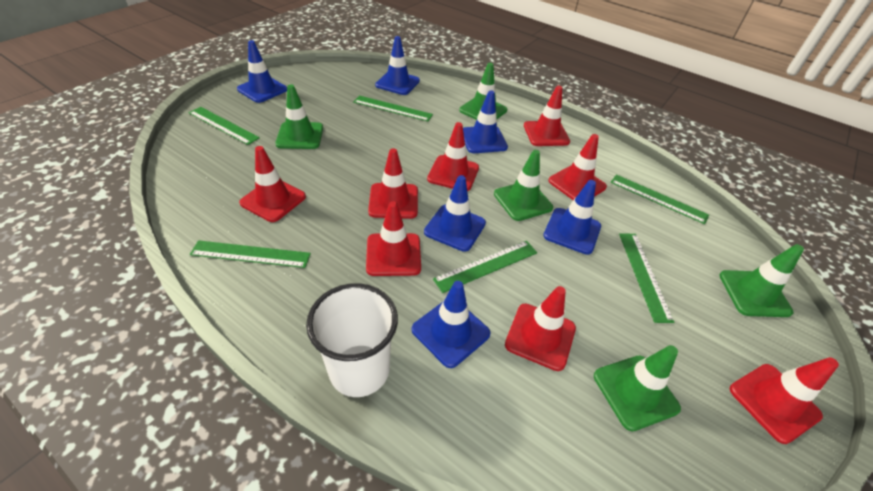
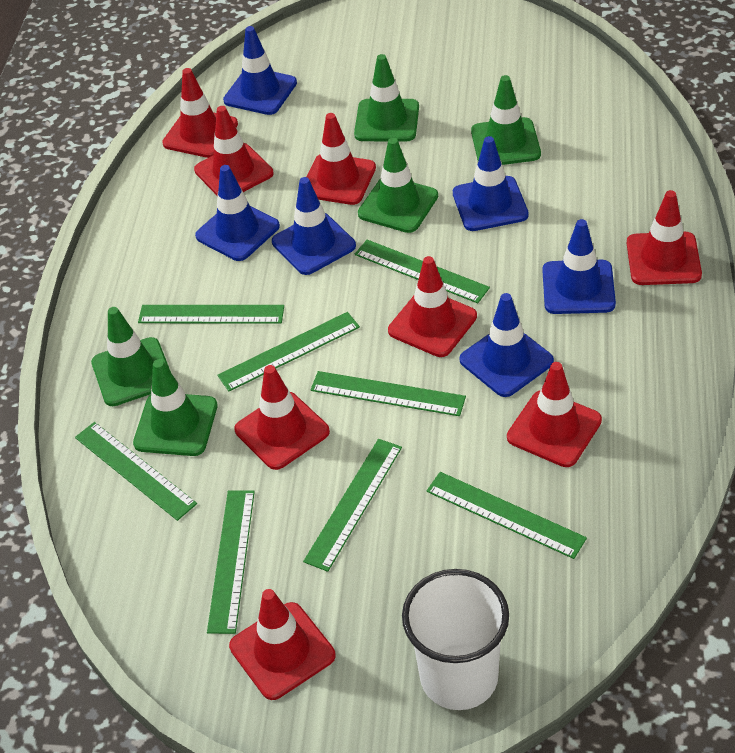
green ruler: [189,107,260,145] [190,240,311,268] [353,96,433,121] [433,241,537,293] [610,174,709,224] [619,233,674,323] = 6 -> [75,422,197,521] [138,305,284,323] [207,490,255,634] [217,312,360,391] [303,439,402,572] [311,371,466,416] [355,240,490,303] [427,472,587,559] = 8

